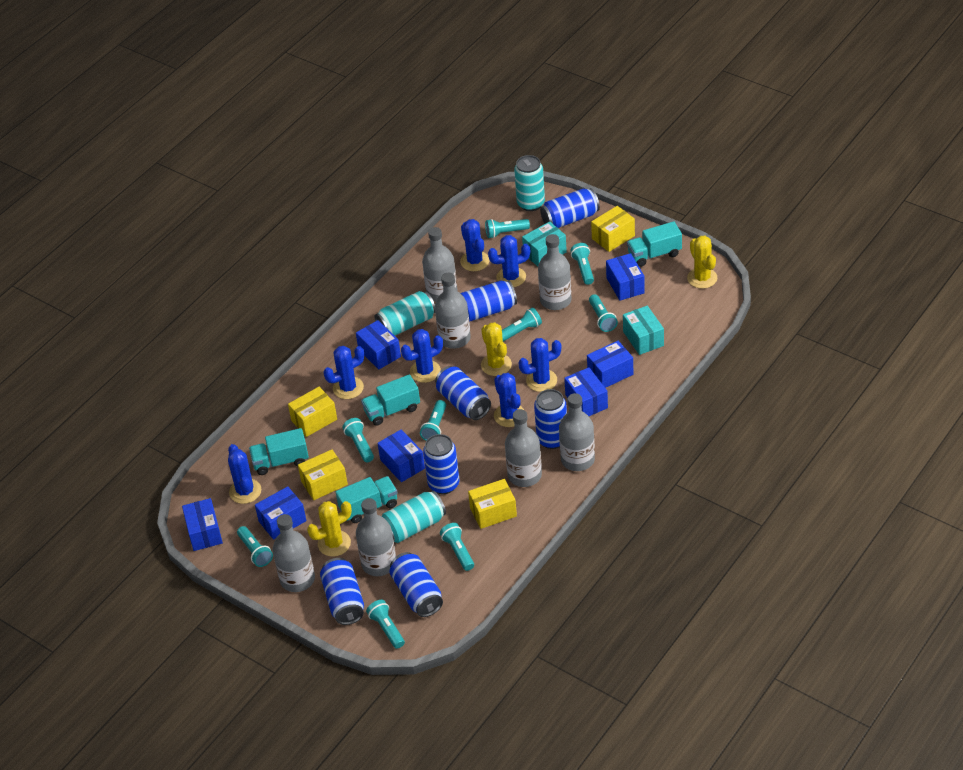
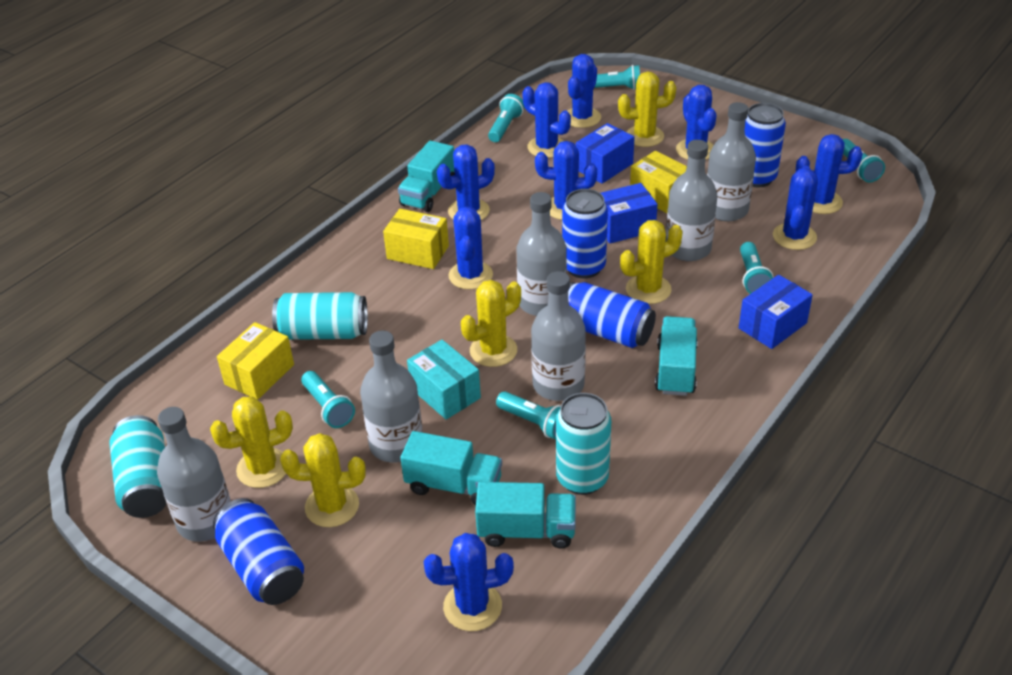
blue box: [182,498,223,551] [255,486,307,540] [356,320,401,370] [378,429,425,482] [564,367,608,416] [587,341,633,388] [606,253,645,301] = 7 -> [576,123,635,184] [601,183,658,244] [739,275,813,349] = 3
blue cactus: [228,444,261,504] [323,346,364,399] [401,329,443,383] [460,219,490,271] [488,235,530,287] [494,373,524,427] [519,338,561,392] = 7 -> [423,533,514,631] [437,144,495,220] [449,207,493,290] [523,82,571,158] [535,141,597,220] [567,54,601,128] [676,85,717,160] [773,166,818,250] [796,134,863,214] = 9
blue can: [320,558,364,625] [389,552,443,617] [423,434,459,494] [435,366,491,420] [461,281,517,322] [534,389,567,449] [540,188,600,228] = 7 -> [213,498,304,605] [562,189,608,278] [568,282,656,348] [745,103,786,187] = 4
grey bottle: [273,514,315,592] [356,498,396,576] [422,227,457,302] [435,273,471,349] [505,409,542,487] [538,234,572,310] [559,393,595,471] = 7 -> [157,407,231,542] [360,330,423,463] [517,192,567,316] [531,271,586,401] [666,140,717,261] [707,102,756,221] = 6
turquoise box: [522,221,567,266] [623,306,664,355] = 2 -> [407,340,481,420] = 1
turquoise flashlight: [237,526,273,567] [342,418,374,462] [366,600,405,649] [420,400,446,441] [440,523,474,571] [485,219,530,238] [502,307,542,342] [570,243,594,285] [589,294,618,332] = 9 -> [301,371,355,428] [488,94,525,142] [496,391,561,439] [594,65,640,90] [740,242,774,294] [842,139,885,183] = 6
yellow box: [288,387,337,437] [298,449,348,500] [468,479,517,529] [591,206,635,252] = 4 -> [217,322,294,400] [383,209,449,269] [630,151,687,213] = 3
yellow cactus: [307,501,352,557] [481,322,512,376] [687,235,717,289] = 3 -> [210,396,293,488] [280,433,366,527] [461,280,521,367] [618,71,676,147] [620,220,683,304] = 5

